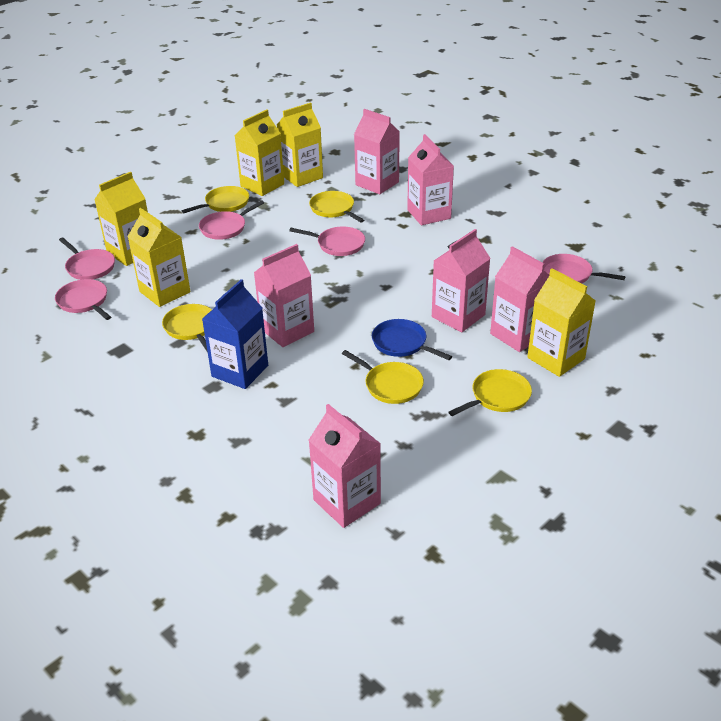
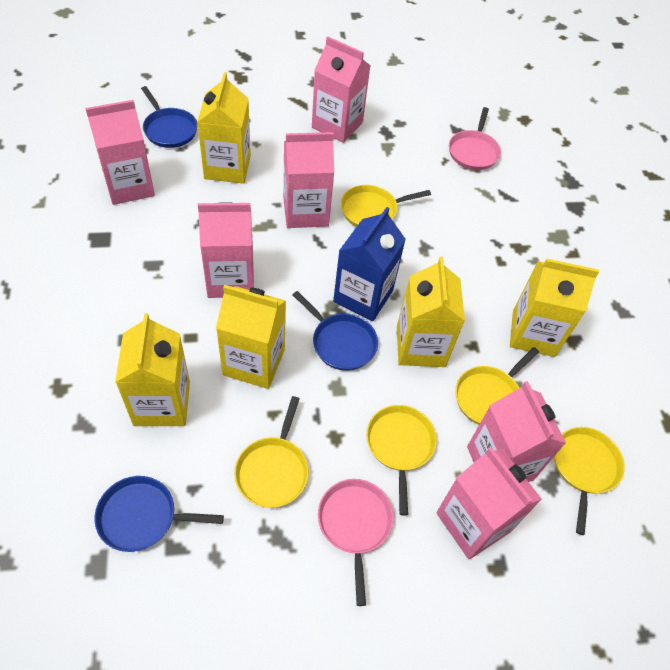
blue pan: [372,319,452,360] = 1 -> [95,476,224,552] [141,86,198,148] [293,291,378,371] = 3
pink pan: [55,279,111,320] [59,237,115,280] [199,200,264,240] [289,227,365,256] [542,254,625,283] = 5 -> [318,479,393,606] [449,107,501,170] = 2

